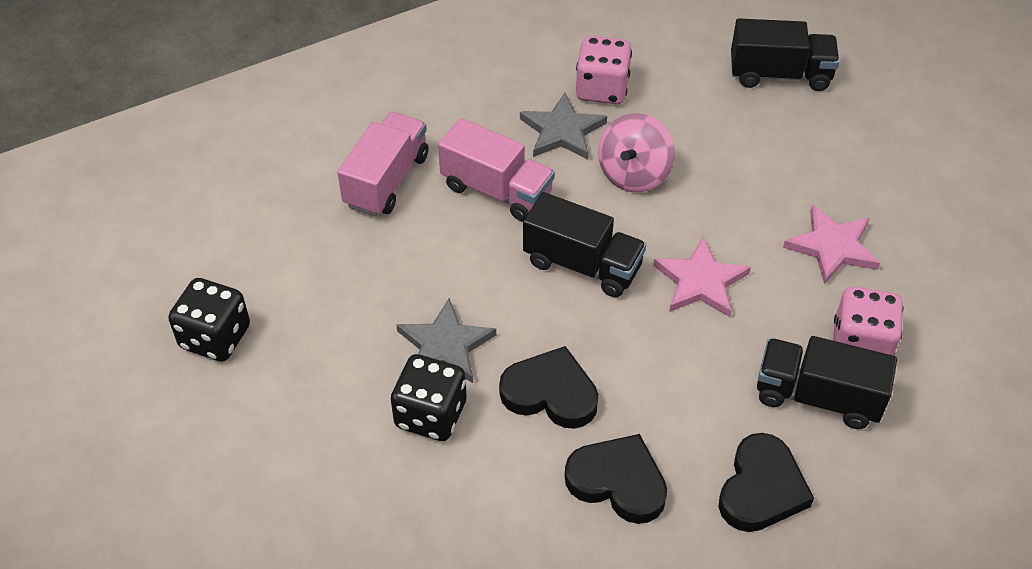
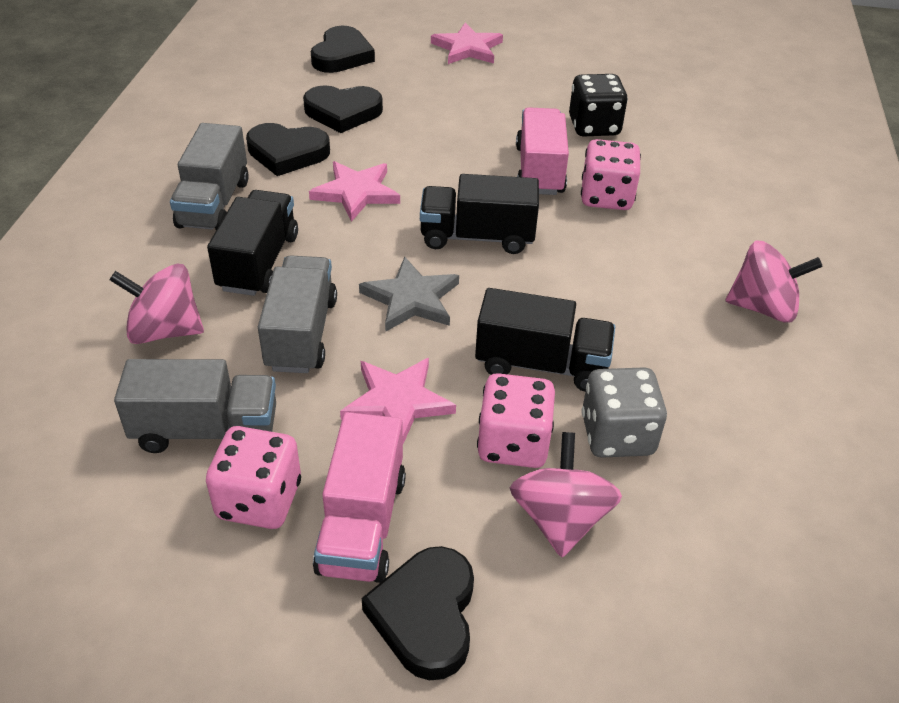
black dice: [168,278,250,362] [391,354,466,441] = 2 -> [569,74,628,136] = 1
black heart: [499,346,599,429] [565,434,668,524] [719,433,814,532] = 3 -> [246,123,330,176] [303,85,383,133] [311,26,375,73] [362,546,474,680] = 4
grey dice: none = 0 -> [581,367,667,458] = 1
grey star: [396,298,496,383] [520,93,607,160] = 2 -> [359,257,459,332] = 1
grey truck: none = 0 -> [114,359,276,453] [170,123,249,230] [258,255,337,373] = 3
pink dice: [576,36,632,104] [833,286,904,356] = 2 -> [206,426,301,529] [477,373,555,468] [581,139,641,210] = 3
pink spinning top: [598,113,675,192] = 1 -> [110,264,204,344] [510,432,622,557] [726,241,823,323] = 3
pink star: [653,237,751,317] [783,205,880,285] = 2 -> [309,161,400,222] [340,358,456,444] [431,23,503,64] = 3

